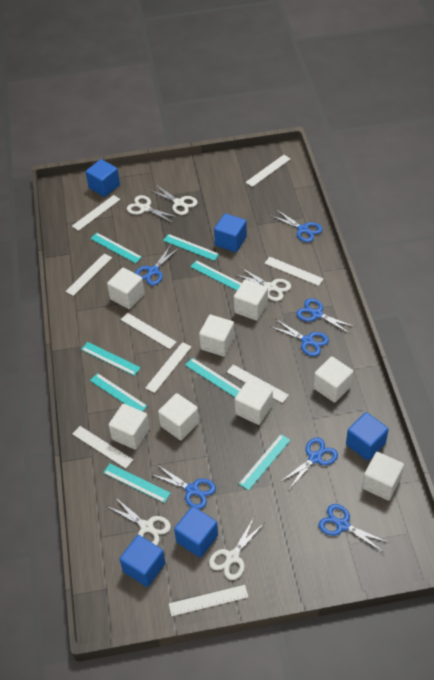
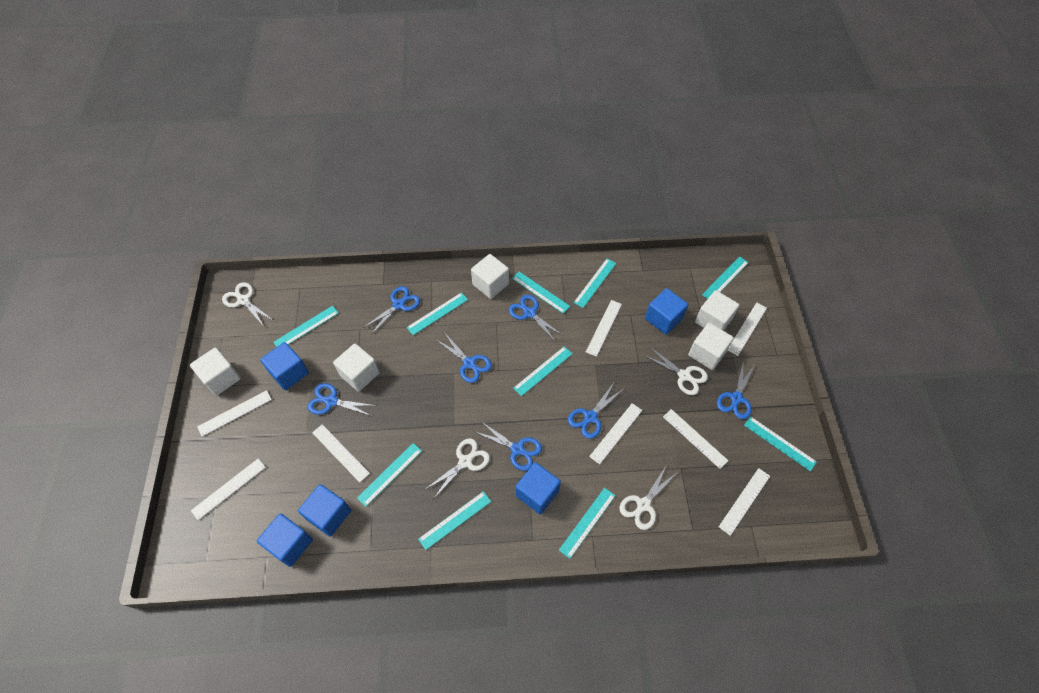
turquoise ruler: [81,342,141,376] [90,233,142,263] [90,373,147,411] [103,464,171,503] [163,234,219,261] [185,358,241,397] [190,260,242,291] [239,434,291,490] = 8 -> [273,306,338,347] [357,443,422,507] [407,292,468,335] [418,491,491,550] [512,272,570,314] [513,346,572,396] [559,488,616,559] [573,259,616,308] [702,256,749,299] [744,416,817,471] = 10
white cube: [107,268,145,309] [109,404,150,450] [158,393,199,440] [199,315,235,357] [234,279,268,321] [235,379,273,425] [314,356,353,403] [362,452,404,501] = 8 -> [190,347,241,396] [333,344,380,392] [471,254,509,299] [688,323,734,370] [695,290,739,331] = 5
white ruler: [65,253,112,296] [72,195,120,231] [72,426,133,468] [121,313,176,349] [145,342,191,393] [169,585,248,616] [227,364,289,403] [245,155,291,187] [265,257,324,286] = 9 -> [191,458,266,520] [197,390,272,436] [312,424,370,482] [586,300,622,357] [589,403,642,464] [663,409,729,469] [719,468,770,536] [728,302,767,356] = 8
white scissors: [108,497,171,545] [127,195,179,223] [149,184,198,215] [209,518,263,580] [237,268,291,301] = 5 -> [222,282,274,328] [426,438,490,498] [619,466,676,530] [643,347,708,395] = 4

